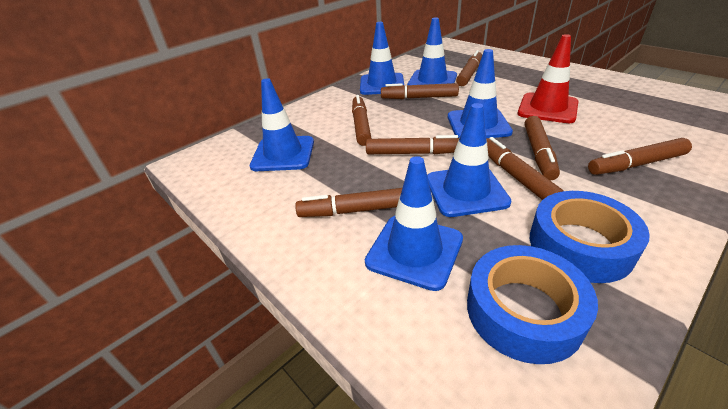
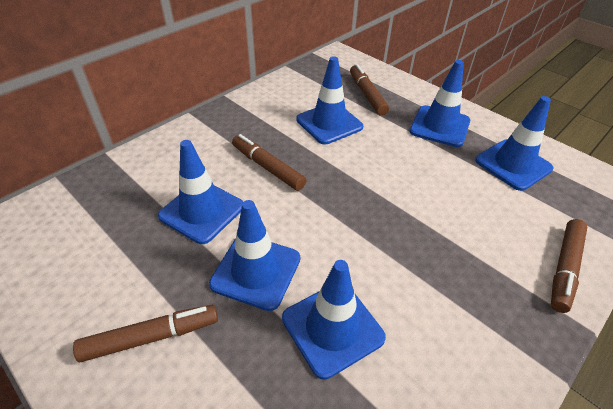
blue tape: [467,245,598,364] [530,191,650,283] = 2 -> none = 0
brown marker: [295,188,402,217] [352,95,372,146] [366,135,459,154] [381,83,459,99] [456,50,482,86] [486,137,564,200] [525,116,560,180] [588,138,692,175] = 8 -> [73,305,218,362] [232,134,306,191] [350,64,389,116] [551,219,587,313] = 4
red traffic cone: [518,34,578,123] = 1 -> none = 0

